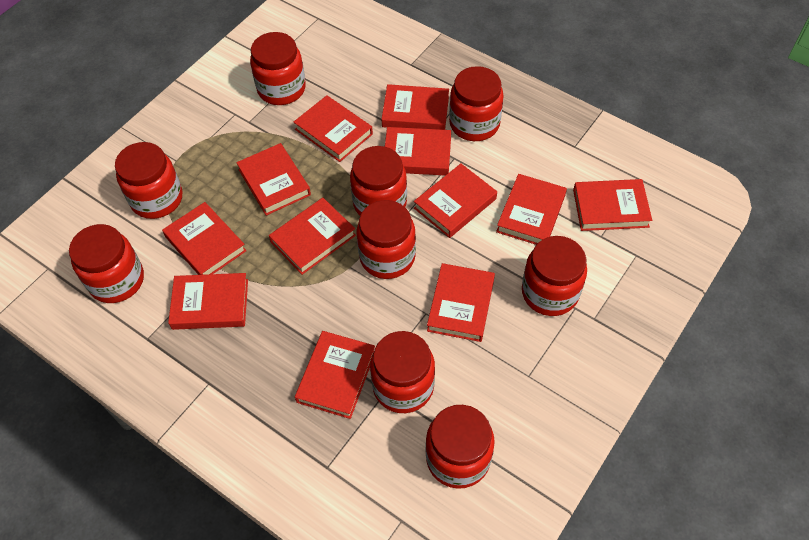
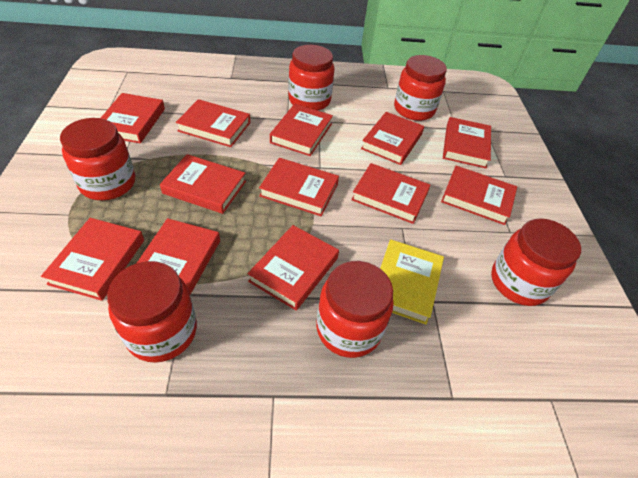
red jar: [69,224,144,303] [115,142,182,219] [250,32,306,105] [350,146,407,216] [357,200,416,279] [370,331,435,413] [426,405,495,489] [449,66,504,141] [522,236,587,316] = 9 -> [60,118,135,200] [107,261,197,363] [288,45,334,111] [316,261,393,358] [394,55,447,121] [491,218,581,306] = 6
yellow book: none = 0 -> [380,240,444,325] = 1

